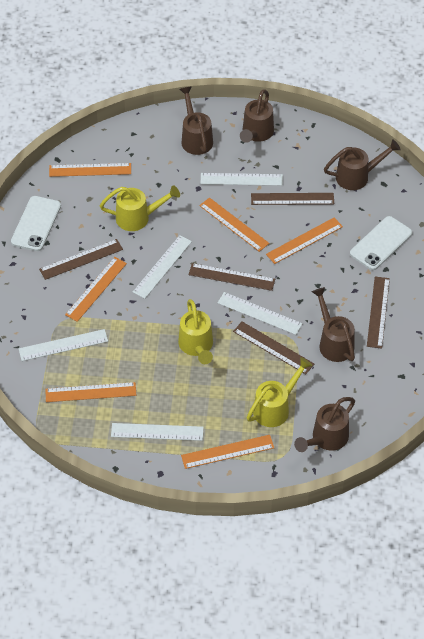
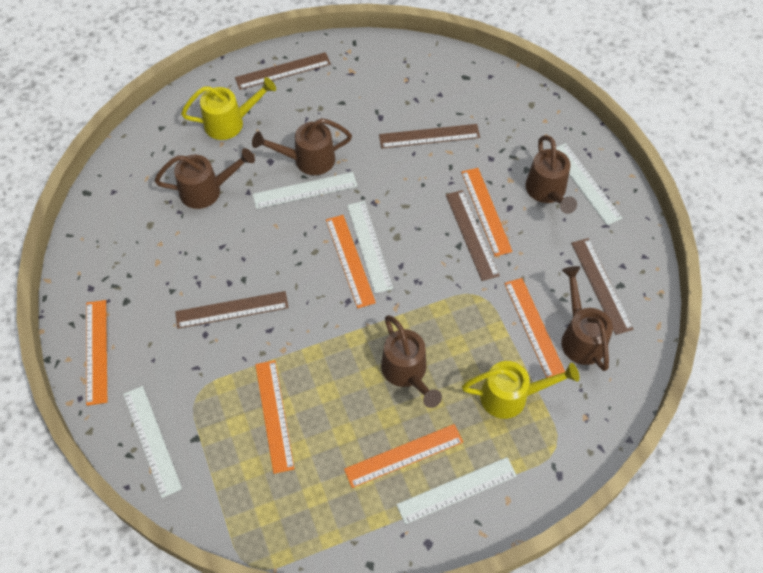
white phone: [11,196,61,251] [350,216,413,270] = 2 -> none = 0
yellow watering can: [100,185,180,231] [178,299,213,364] [246,357,313,427] = 3 -> [181,77,276,140] [462,361,580,419] = 2

